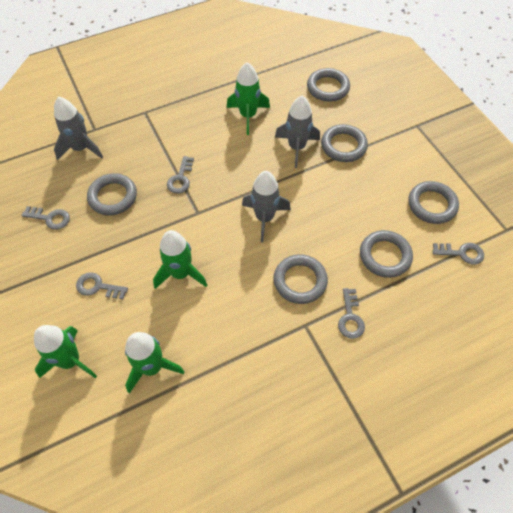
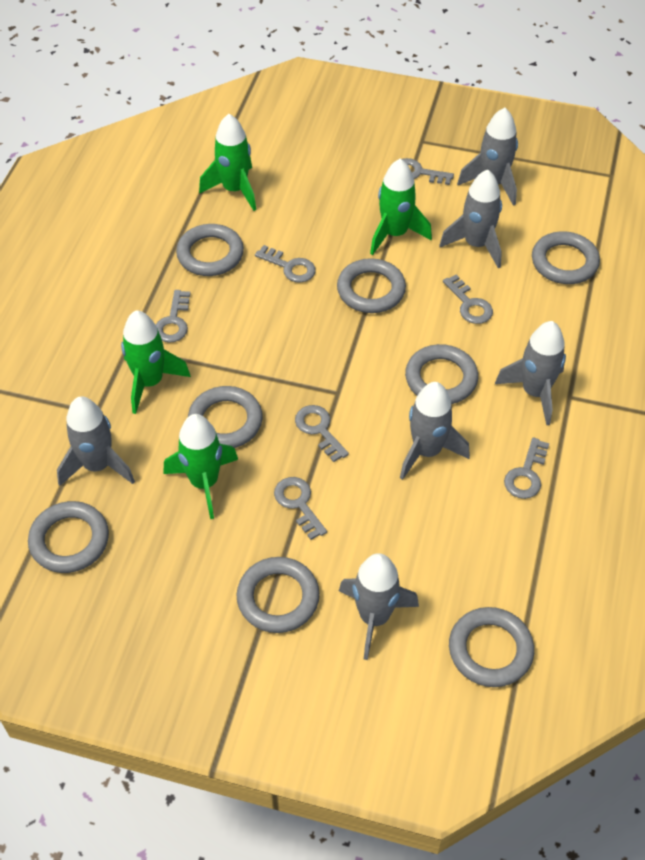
grey key: [22,206,70,230] [76,272,128,299] [167,156,194,194] [338,288,365,339] [433,243,484,264] = 5 -> [156,290,190,343] [255,245,316,283] [274,477,327,540] [295,405,349,462] [402,158,454,185] [443,274,493,324] [504,437,549,499] = 7
grey ring: [87,173,137,216] [273,254,328,304] [307,68,350,102] [321,124,368,162] [360,230,413,278] [408,181,459,224] = 6 -> [28,501,109,573] [176,224,244,276] [188,386,263,448] [237,557,320,633] [337,258,406,313] [405,344,478,404] [449,607,534,687] [532,231,600,284] = 8
grey rocket: [54,97,103,161] [242,171,291,242] [275,96,320,168] = 3 -> [57,396,135,486] [339,553,419,660] [400,382,470,480] [439,170,502,268] [457,108,518,206] [495,321,566,425] = 6

